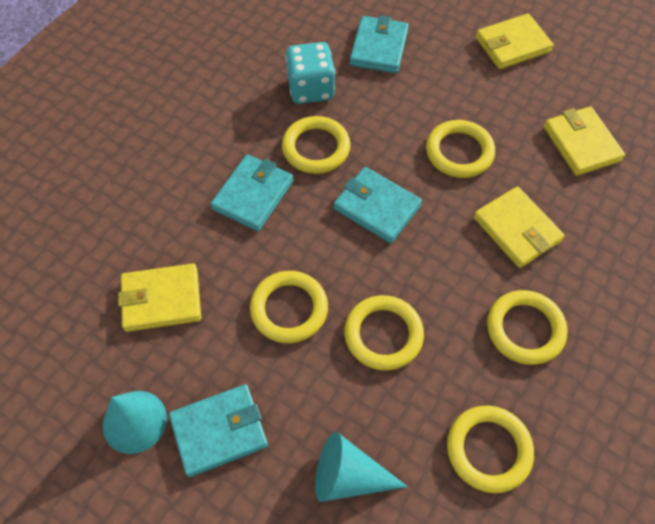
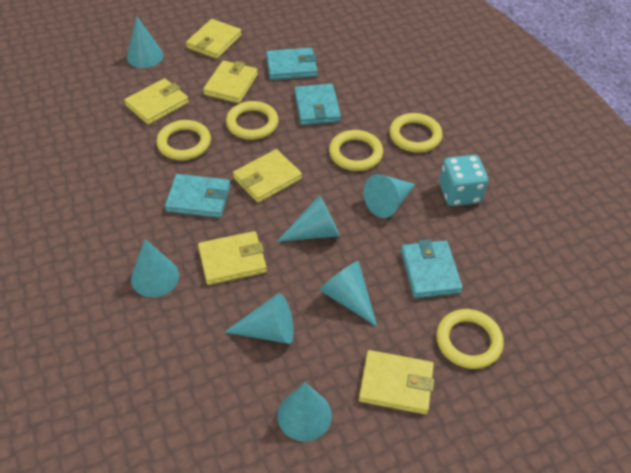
turquoise cone: [103,391,167,454] [315,432,408,502] = 2 -> [127,16,164,68] [131,239,179,297] [224,293,294,344] [277,195,340,242] [277,383,332,442] [319,261,378,327] [364,174,416,218] = 7
yellow ring: [250,271,328,343] [282,116,351,174] [344,295,424,371] [426,120,495,178] [447,405,534,493] [487,290,568,365] = 6 -> [156,120,211,160] [226,101,279,140] [329,130,383,171] [389,113,443,152] [436,309,504,369] = 5
yellow wallet: [118,263,201,332] [474,187,565,268] [476,13,554,69] [544,106,625,176] = 4 -> [124,78,189,125] [186,19,242,59] [198,231,267,285] [203,60,258,103] [233,149,302,203] [359,350,434,415] = 6

